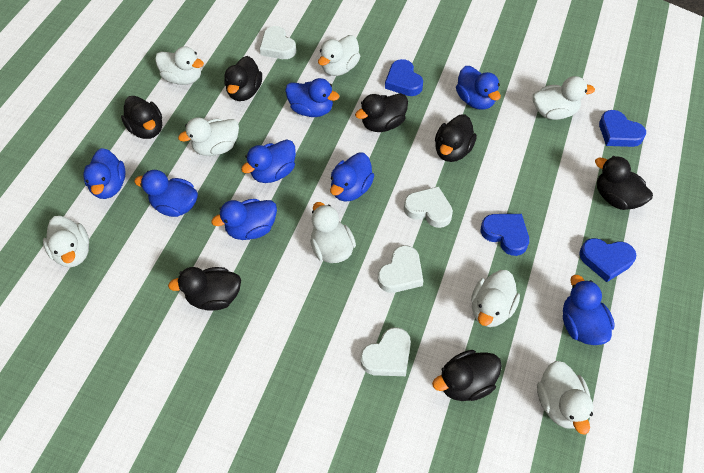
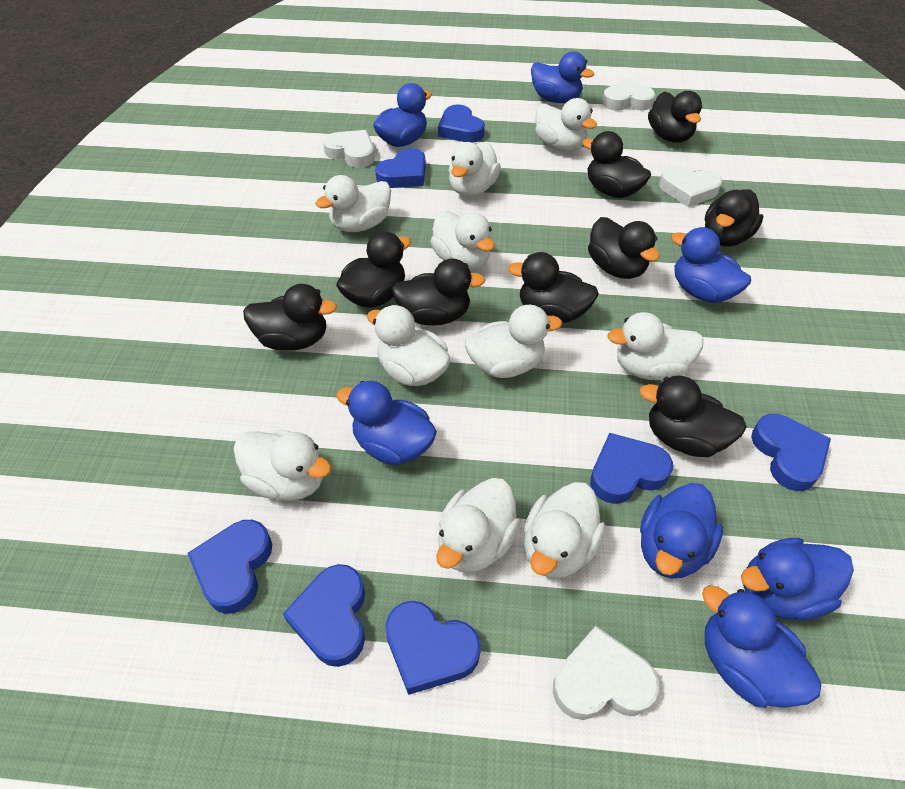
black duck: [121,96,162,139] [168,267,241,311] [224,56,262,101] [355,93,408,132] [432,350,502,401] [435,114,477,162] [595,156,653,210] = 7 -> [243,284,337,351] [336,231,411,308] [392,259,485,326] [508,252,599,323] [582,131,651,198] [588,217,660,279] [639,375,747,457] [648,91,702,143] [705,189,763,247] = 9
blue duck: [83,148,126,199] [134,170,198,217] [211,199,277,240] [241,139,296,183] [285,78,339,117] [330,153,374,202] [456,66,501,110] [563,275,615,345] = 8 -> [336,381,437,465] [373,83,432,147] [531,51,594,103] [640,483,723,579] [671,227,751,303] [702,585,821,708] [741,538,854,620] = 7
blue heart: [385,59,423,96] [480,214,529,256] [579,238,636,282] [599,110,646,147] = 4 -> [187,520,272,614] [283,564,365,667] [375,148,426,188] [385,601,481,695] [438,105,485,143] [590,433,673,504] [751,414,831,491] = 7
white duck: [43,216,89,267] [155,46,204,85] [178,117,239,156] [310,202,356,263] [318,35,360,76] [471,270,520,327] [533,76,595,120] [537,361,593,435] = 8 -> [233,430,332,501] [315,175,391,232] [367,305,450,386] [430,211,495,270] [436,478,521,572] [449,142,501,196] [465,305,562,378] [524,482,605,578] [535,98,597,151] [607,312,703,380] = 10

